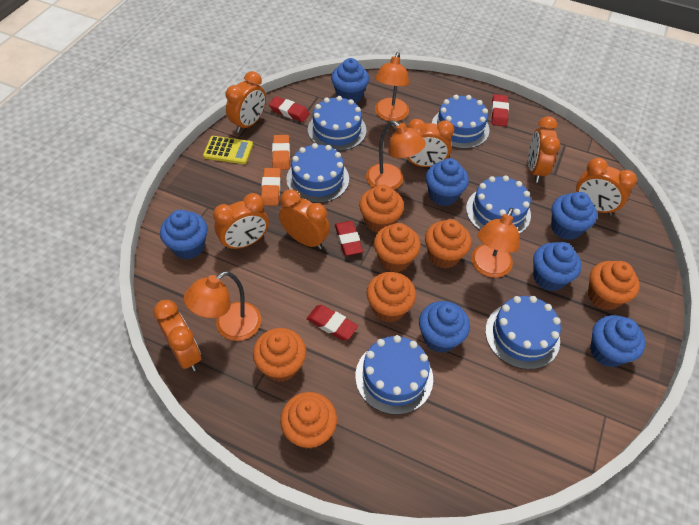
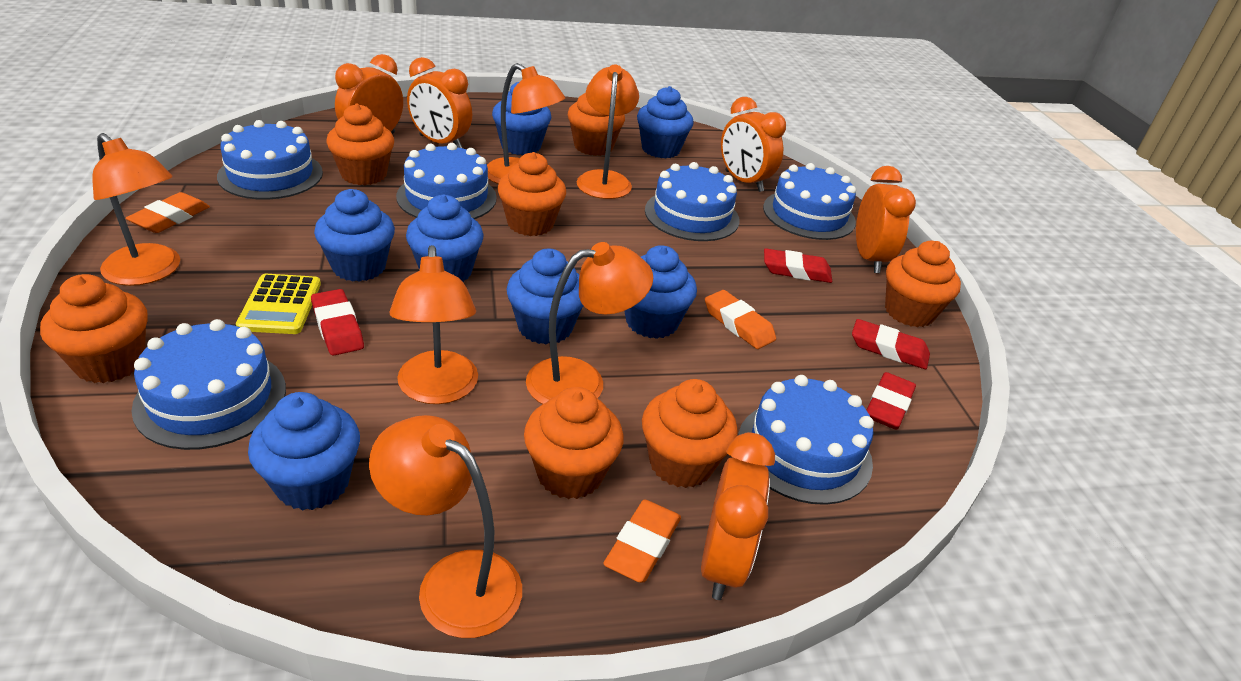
orange clock: [153,300,201,371] [213,193,269,250] [226,71,266,133] [279,189,330,249] [406,119,454,167] [528,116,560,183] [576,158,637,216] = 7 -> [335,54,403,134] [407,57,472,148] [701,432,775,600] [721,97,786,192] [856,166,916,273] = 5
orange eraser: [261,168,281,206] [272,135,290,170] = 2 -> [126,192,210,233] [603,500,681,583] [705,290,776,349] = 3
orange lamp: [184,271,261,341] [366,120,426,190] [375,52,409,121] [471,208,519,278] = 4 -> [92,133,180,286] [369,415,522,638] [390,245,478,404] [487,63,565,184] [526,242,653,404] [577,64,639,199] = 6

